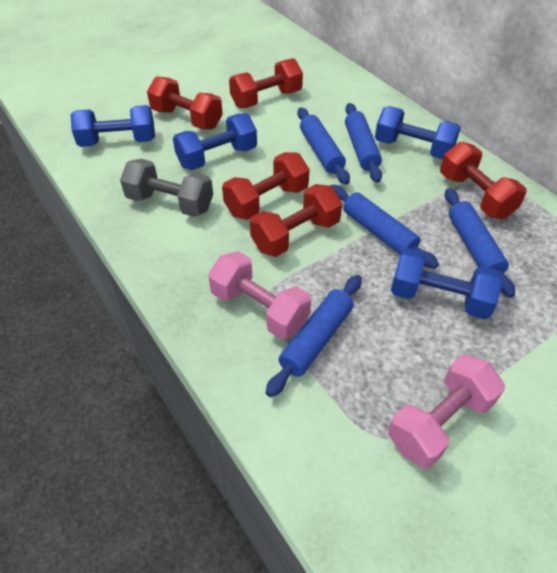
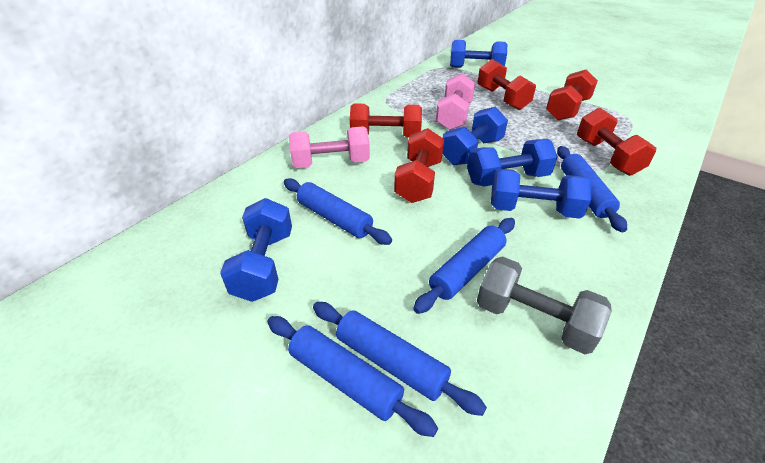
blue dumbbell: [71,105,155,147] [173,113,257,170] [375,106,461,159] [391,248,503,319] = 4 -> [220,198,292,302] [443,106,508,165] [450,40,507,68] [467,139,558,186] [491,169,591,219] = 5

